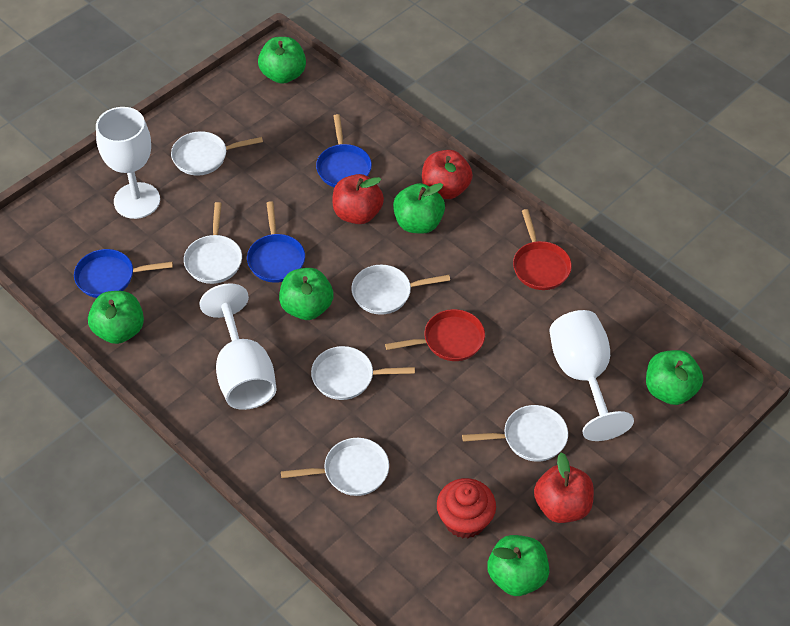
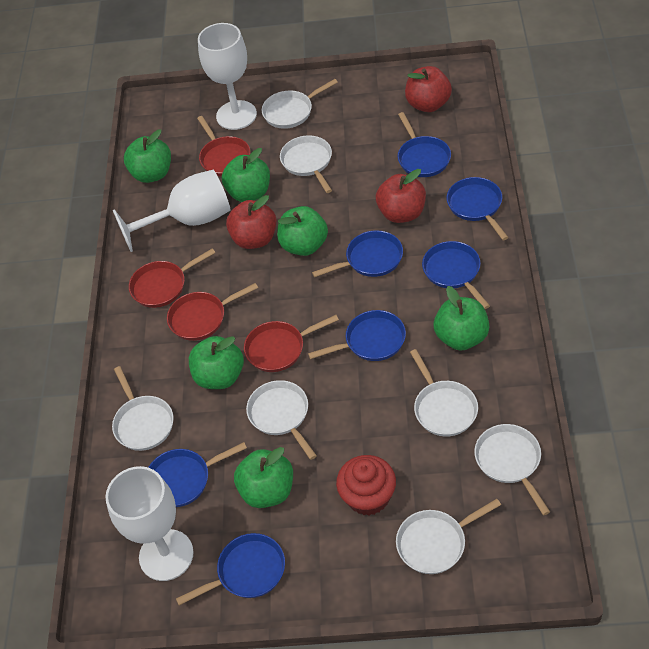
blue pan: [74,249,173,298] [247,201,305,283] [316,114,372,187] = 3 -> [148,442,247,507] [176,533,285,605] [308,310,406,361] [312,230,403,277] [398,112,451,177] [422,241,490,309] [447,177,509,240] = 7
red pan: [385,309,485,361] [513,209,572,290] = 2 -> [129,248,216,308] [167,283,258,341] [197,116,250,176] [244,315,339,372] = 4
white pan: [171,131,263,176] [184,202,242,284] [281,438,389,496] [311,346,415,400] [351,265,450,315] [462,405,568,462] = 6 -> [112,366,174,451] [246,380,317,460] [262,79,338,129] [280,135,332,193] [396,499,501,574] [410,349,478,437] [474,424,550,515] = 7

